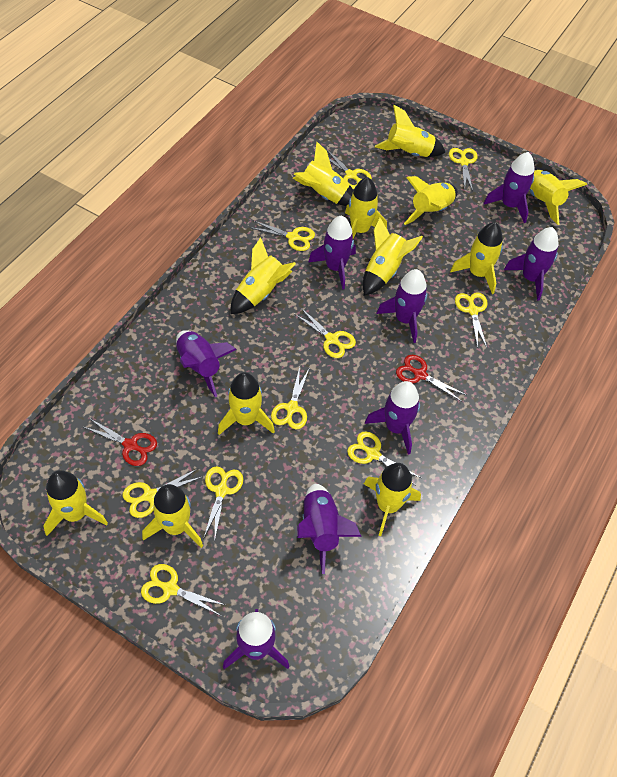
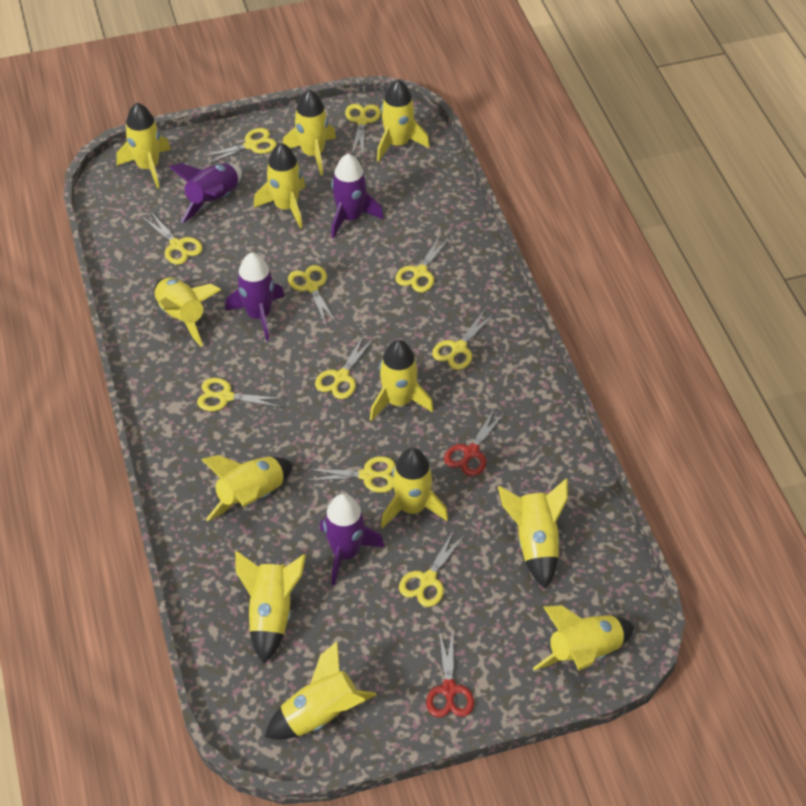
purple rocket: [176,330,237,397] [223,609,289,669] [297,484,362,574] [308,215,356,290] [365,381,420,455] [377,269,428,343] [484,152,535,223] [504,227,559,301] = 8 -> [169,163,242,223] [225,252,285,341] [320,494,385,586] [331,154,384,239] = 4

